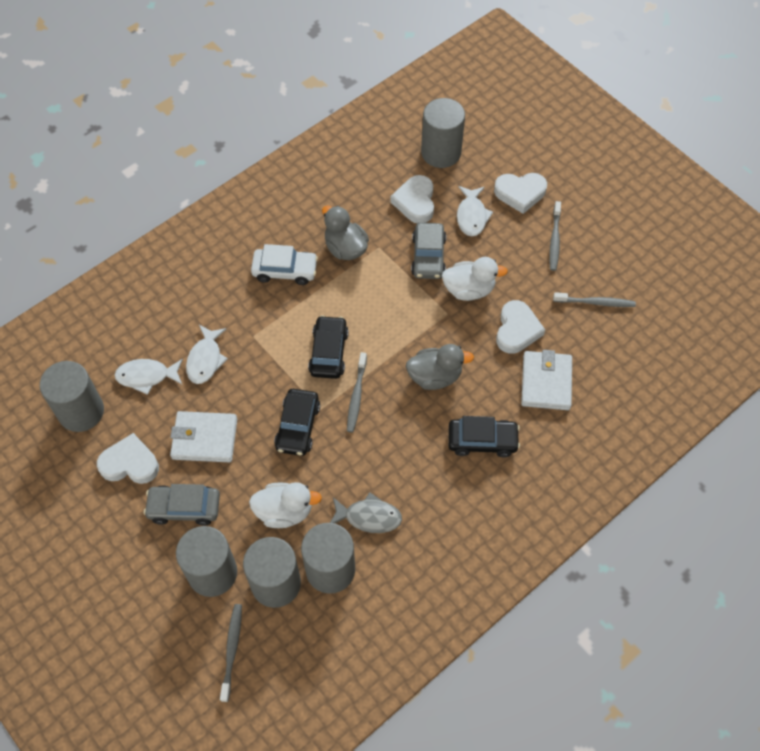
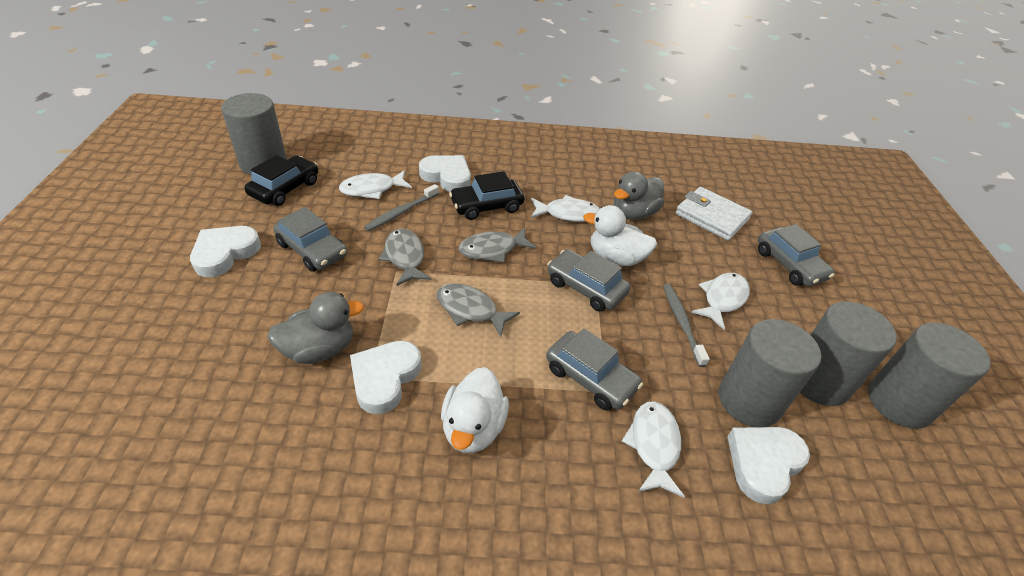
black car: [274,389,320,456] [308,315,349,379] [448,416,520,457] = 3 -> [244,155,318,206] [449,171,524,220] = 2
grey car: [144,484,220,526] [411,223,446,279] = 2 -> [273,207,347,272] [546,328,643,410] [547,249,631,312] [758,224,834,286] = 4
grey cylinder: [40,361,104,432] [176,526,237,597] [243,537,301,608] [301,523,355,594] [421,98,465,168] = 5 -> [221,93,287,175] [719,319,821,427] [800,301,897,406] [868,322,991,429] = 4
grey fish: [330,492,402,533] = 1 -> [379,229,432,286] [437,283,520,336] [459,227,537,263] = 3
grey toothbrush: [220,604,242,702] [347,352,367,433] [549,201,561,271] [553,292,636,307] = 4 -> [364,184,439,231] [663,284,710,367] = 2
white car: [251,244,318,285] = 1 -> none = 0
white fish: [114,359,183,395] [186,325,228,384] [457,186,493,236] = 3 -> [339,170,412,199] [531,195,600,222] [621,401,685,498] [691,273,750,330] = 4
white wallet: [170,411,237,462] [521,350,572,410] = 2 -> [676,187,752,241] = 1

